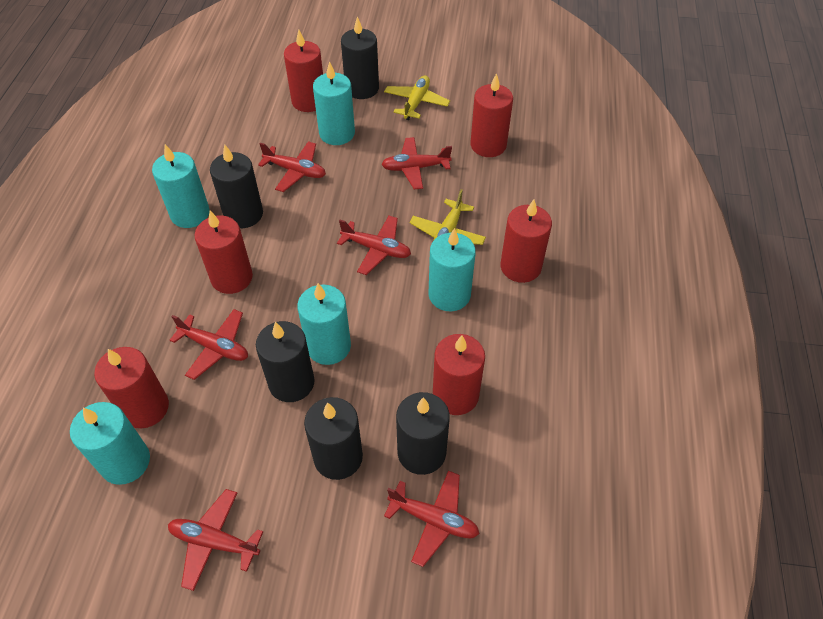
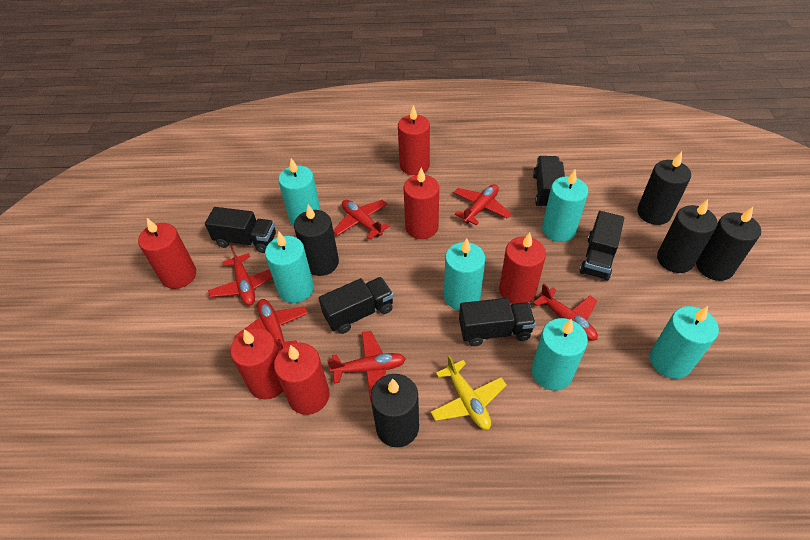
black truck: none = 0 -> [205,207,276,253] [319,277,394,334] [459,298,536,346] [533,156,565,208] [580,211,624,281] = 5
turquoise candle: [70,402,150,485] [152,144,210,228] [297,283,351,365] [313,61,355,145] [428,228,476,312] = 5 -> [265,231,314,303] [278,158,321,226] [444,238,485,310] [532,318,588,391] [542,170,588,242] [650,306,719,379] = 6
yellow plane: [384,75,450,120] [410,189,486,245] = 2 -> [431,355,507,430] = 1

